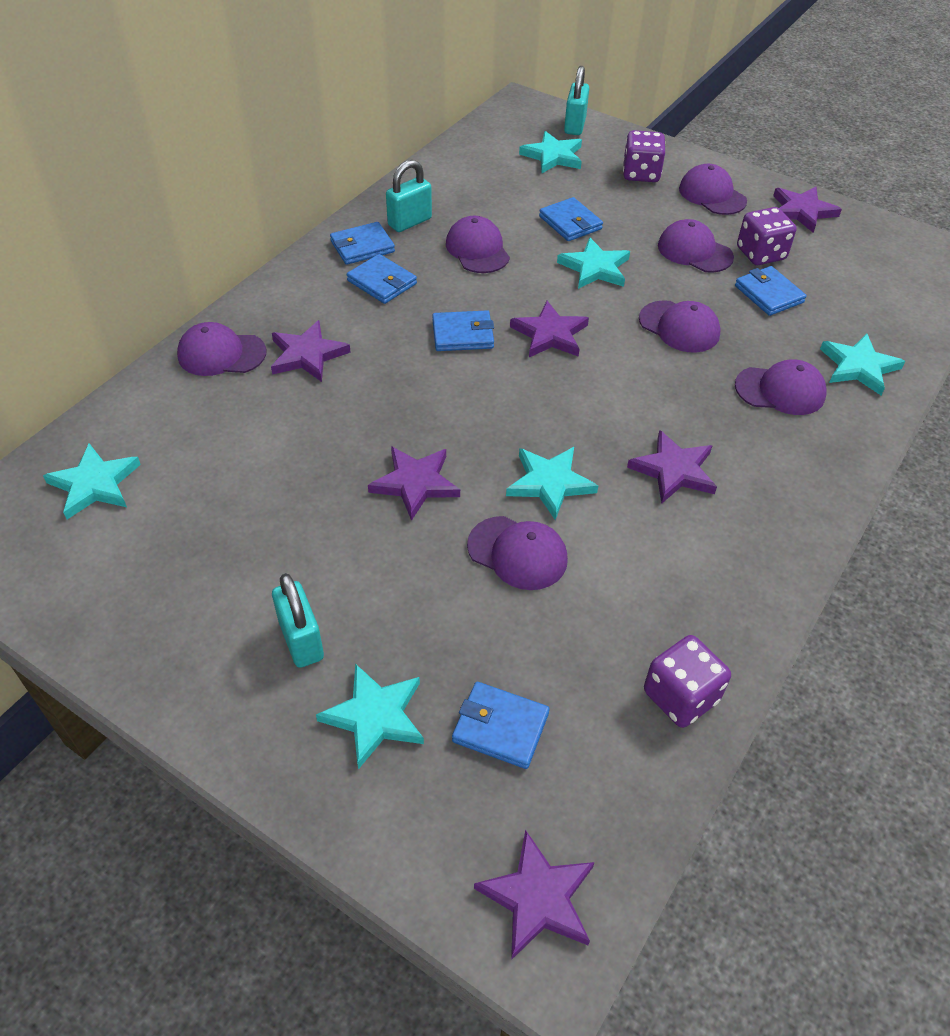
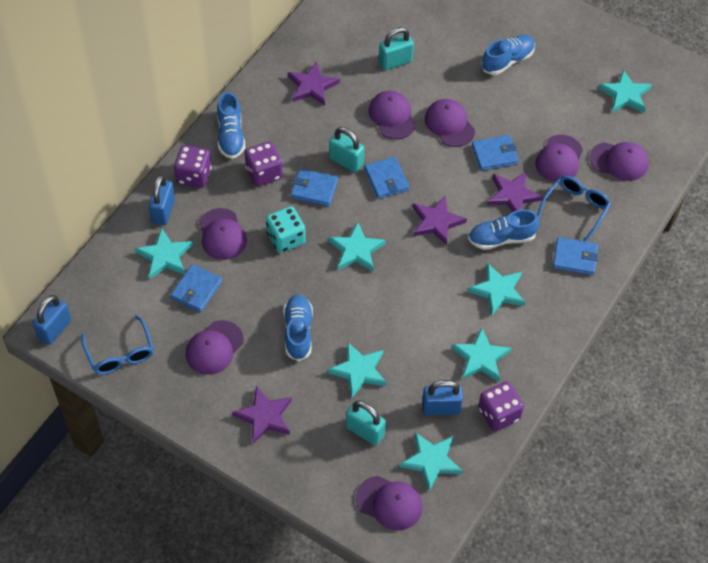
blue glasses: none = 0 -> [81,315,154,375] [537,176,611,242] = 2
blue padlock: none = 0 -> [32,295,71,345] [149,175,175,225] [422,380,463,416] = 3
blue shoe: none = 0 -> [217,92,245,159] [283,294,313,361] [468,210,539,250] [481,35,535,75] = 4
blue wallet: [330,222,395,265] [347,254,417,304] [432,310,494,351] [452,682,550,769] [539,197,603,241] [735,266,807,316] = 6 -> [170,264,222,312] [291,169,338,206] [364,157,409,199] [472,135,519,171] [553,237,599,275] = 5
purple star: [271,320,351,382] [368,446,460,521] [474,830,595,960] [510,301,589,357] [627,430,717,503] [773,187,842,233] = 6 -> [232,386,292,444] [288,61,340,106] [413,195,467,246] [487,172,543,212] = 4
turquoise dice: none = 0 -> [266,206,306,253] = 1
turquoise star: [43,443,141,520] [316,664,424,769] [506,447,598,520] [519,131,582,173] [557,237,630,289] [820,334,905,395] = 6 -> [135,228,193,279] [328,342,387,398] [329,222,386,271] [400,432,463,491] [451,328,512,382] [468,263,526,316] [598,69,652,113] = 7

